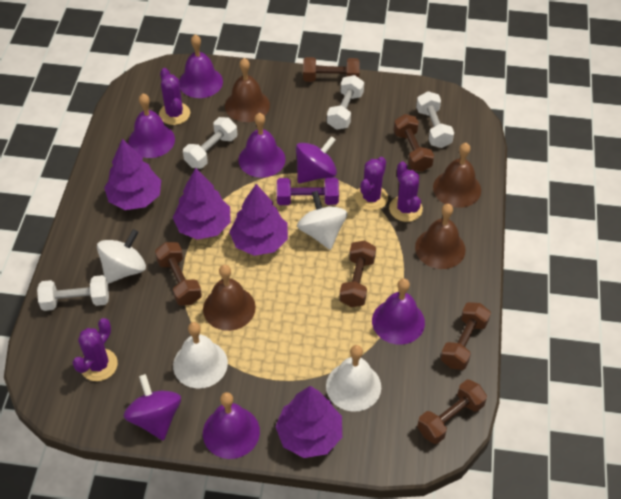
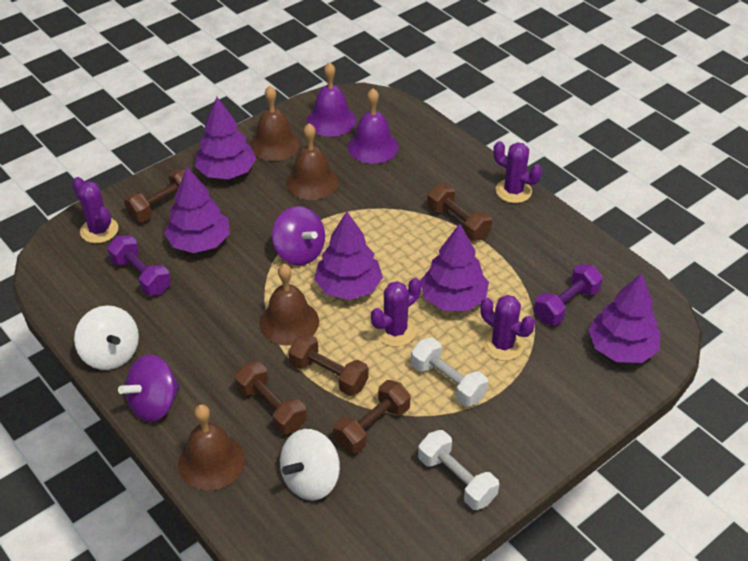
brown dumbbell: [155,242,202,306] [303,57,360,82] [339,240,376,307] [394,114,434,172] [417,379,487,444] [440,302,491,370] = 6 -> [124,169,185,222] [235,361,307,434] [288,333,369,396] [333,380,411,454] [427,184,492,241] = 5
purple bell: [129,94,175,158] [179,34,223,98] [203,392,260,459] [238,113,286,178] [372,278,425,345] = 5 -> [307,62,356,137] [348,88,399,164] = 2
purple dumbbell: [277,178,339,205] = 1 -> [107,235,171,296] [534,264,603,325] = 2
purple tree: [104,139,161,210] [173,168,231,240] [229,184,288,256] [275,386,342,458] = 4 -> [164,167,230,253] [195,97,257,179] [314,212,383,300] [420,223,489,311] [588,273,661,363] = 5
white bell: [173,322,228,389] [326,345,381,412] = 2 -> none = 0
white dumbbell: [37,275,109,311] [183,117,237,169] [327,75,364,130] [416,91,454,148] = 4 -> [411,338,488,407] [418,430,499,510] = 2

